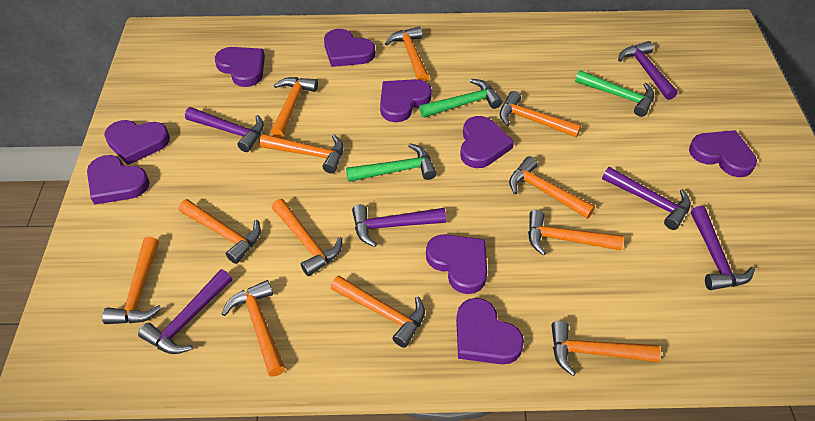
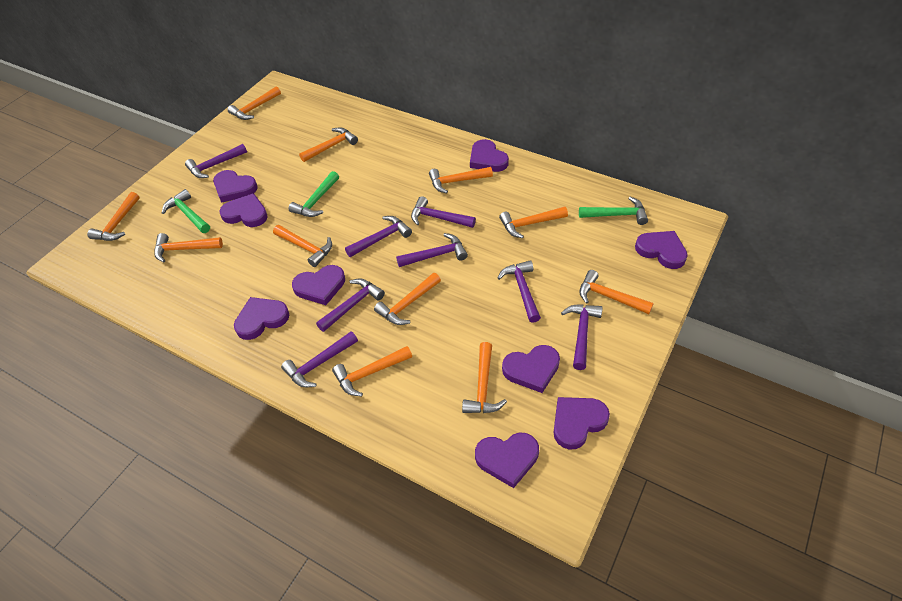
orange hammer: [102,237,162,324] [179,199,261,264] [222,280,285,377] [259,134,344,173] [270,77,318,138] [272,199,342,276] [331,276,425,348] [385,26,430,82] [500,91,582,138] [509,156,595,219] [528,210,624,256] [551,321,660,376] = 12 -> [87,192,140,241] [154,233,223,263] [228,86,281,120] [273,225,332,267] [299,127,358,162] [332,346,412,396] [374,273,441,325] [429,167,493,193] [462,342,507,413] [499,207,568,238] [579,270,654,314] = 11
purple hammer: [138,269,232,354] [185,107,264,152] [352,204,446,247] [602,167,691,230] [618,41,678,100] [691,206,755,290] = 6 -> [185,144,247,178] [281,331,358,387] [316,279,385,332] [345,216,412,257] [396,233,468,267] [411,196,476,228] [497,260,541,323] [561,304,603,370] = 8

